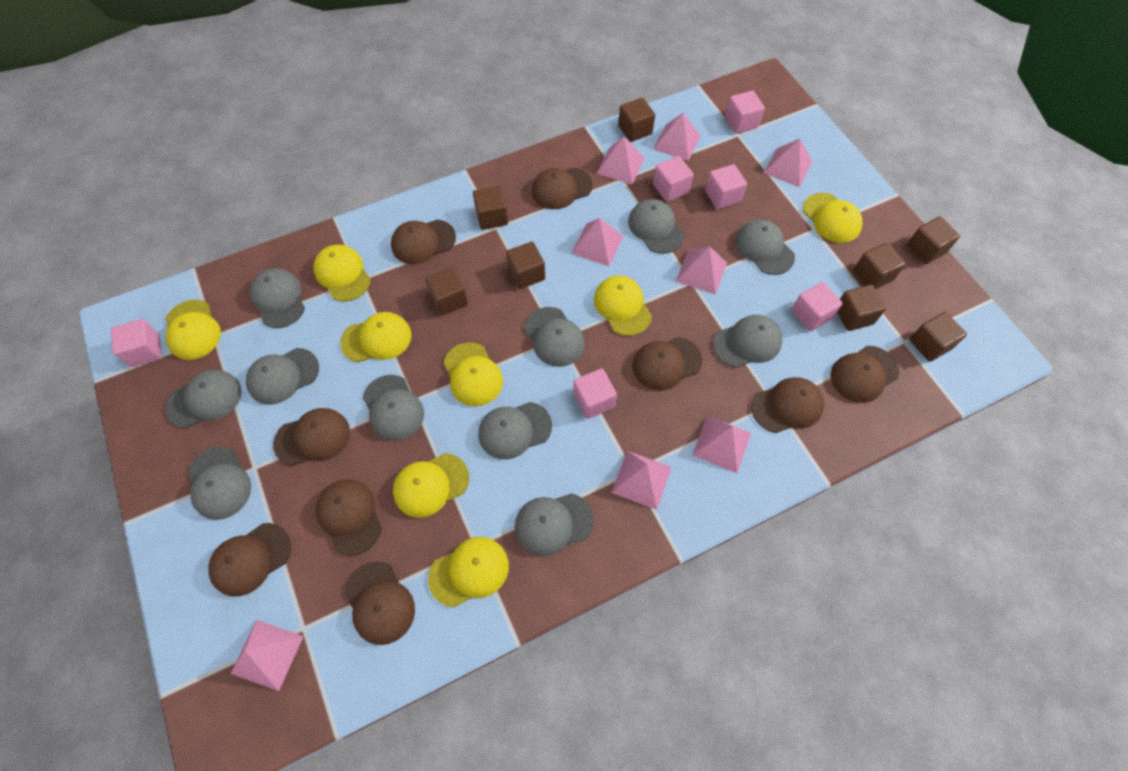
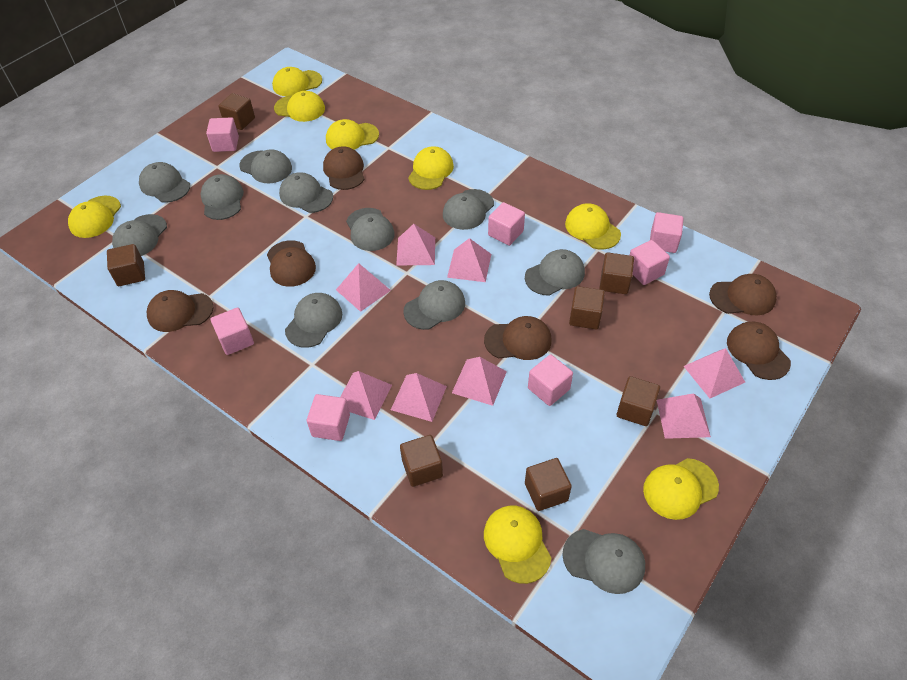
brown cap: [208,523,291,596] [273,408,350,466] [316,479,382,556] [344,561,415,645] [391,219,456,264] [532,167,593,209] [633,337,702,390] [751,377,824,433] [831,346,899,403] = 9 -> [147,290,213,332] [267,240,316,287] [323,146,364,190] [484,316,552,360] [709,274,777,315] [727,322,791,380] = 6
brown cube: [425,267,468,316] [473,186,508,230] [506,242,545,289] [618,98,655,142] [837,284,886,331] [854,243,906,289] [907,216,960,264] [909,312,967,362] = 8 -> [107,244,145,286] [218,93,255,130] [400,435,443,487] [525,458,572,511] [569,286,605,330] [600,252,634,294] [617,376,660,426] = 7
pink cube: [111,319,162,367] [573,368,617,419] [653,156,694,202] [705,164,747,209] [725,91,765,134] [791,282,843,331] = 6 -> [206,117,239,152] [211,308,254,355] [307,394,350,441] [488,202,525,246] [528,354,573,406] [630,240,670,285] [650,212,684,253] = 7

